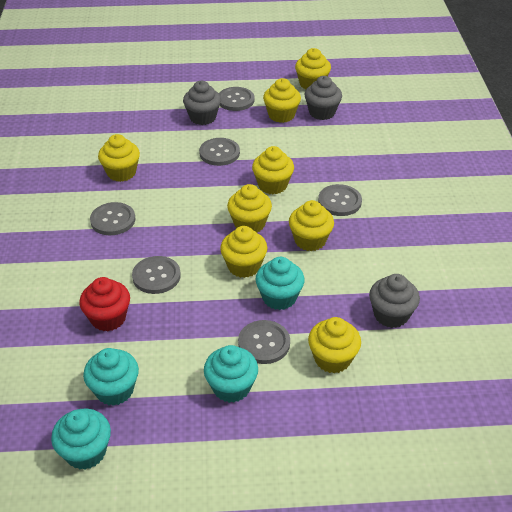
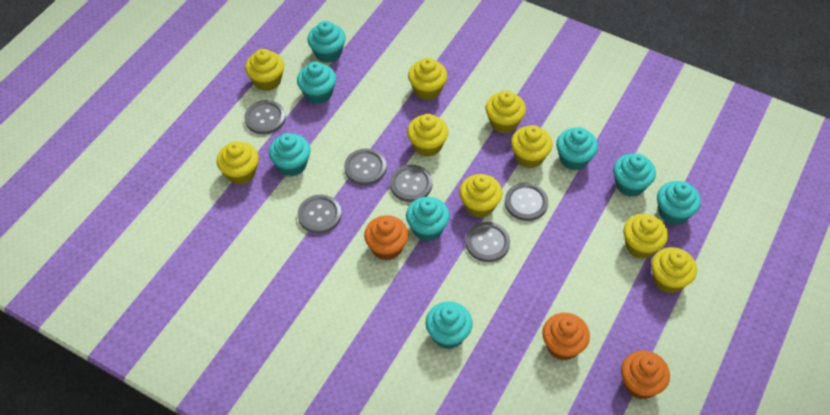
grey cupcake: [183,81,221,125] [305,76,342,120] [369,274,420,328] = 3 -> none = 0
orange cupcake: none = 0 -> [364,215,409,261] [542,313,590,360] [621,350,670,399] = 3
red cupcake: [79,277,130,331] = 1 -> none = 0
turquoise cupcake: [51,409,111,470] [83,348,139,406] [204,345,258,403] [256,257,305,310] = 4 -> [269,133,311,176] [297,61,336,104] [308,21,346,63] [406,197,450,241] [426,301,473,349] [556,127,598,170] [613,153,656,197] [657,181,701,225] = 8
yellow cupcake: [98,134,140,182] [220,226,267,278] [227,184,272,233] [252,146,294,194] [263,78,301,123] [289,200,334,251] [295,48,331,90] [308,317,361,373] = 8 -> [217,141,259,184] [245,49,284,91] [407,114,448,157] [408,58,447,100] [459,174,502,218] [486,91,526,133] [511,125,552,168] [623,214,668,259] [651,247,697,293] = 9

